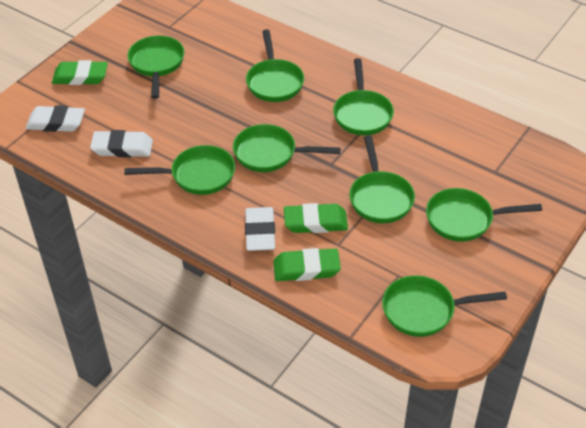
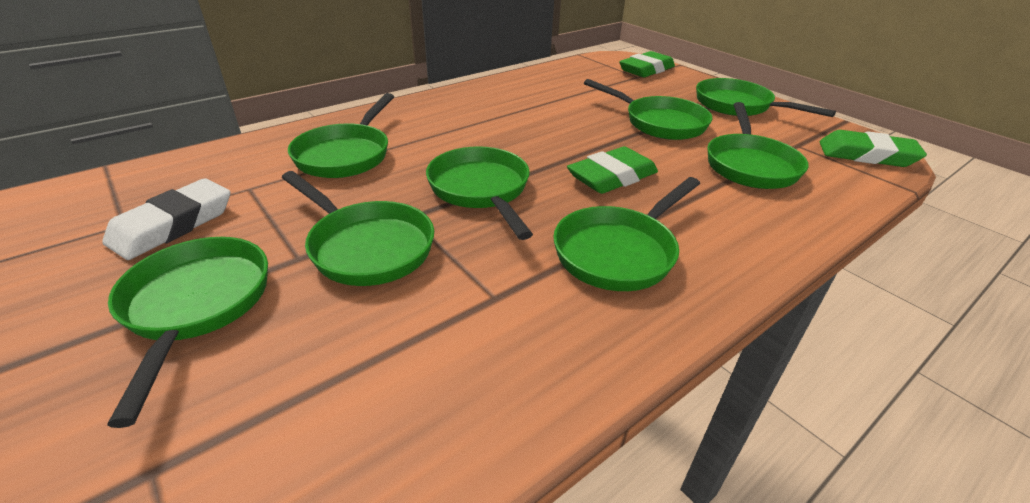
white eraser: [26,105,85,132] [90,130,153,157] [245,207,275,251] = 3 -> [102,178,230,260] = 1

